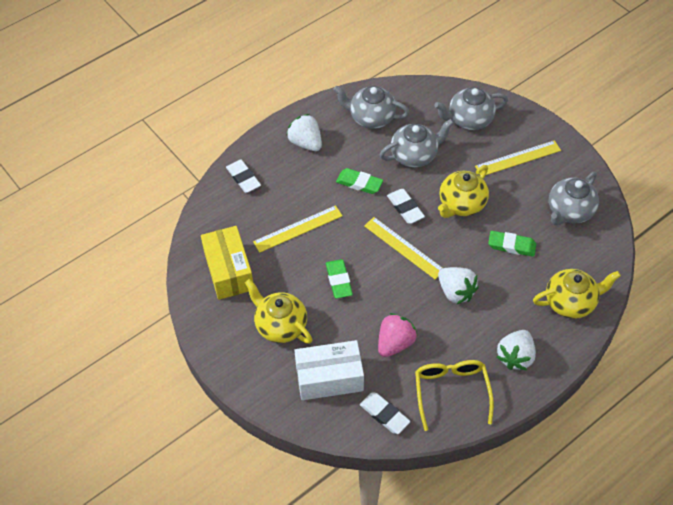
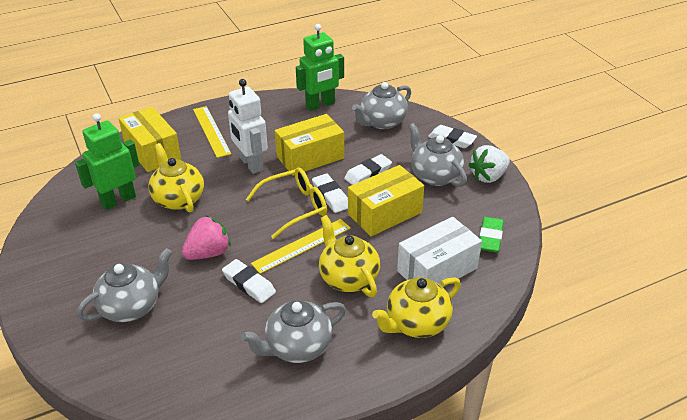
green eraser: [326,259,353,298] [336,168,383,194] [488,231,536,257] = 3 -> [480,217,504,253] = 1
green robot: none = 0 -> [75,113,139,210] [296,24,344,111] = 2
white eraser: [226,160,261,193] [360,392,410,434] [387,189,425,224] = 3 -> [222,259,276,303] [312,174,348,213] [344,154,392,185] [428,125,477,148] = 4
white robot: none = 0 -> [228,79,268,174] = 1
white strawberry: [286,114,322,151] [438,267,479,304] [497,330,536,370] = 3 -> [468,145,510,183] = 1
yellow box: [201,226,253,300] = 1 -> [119,107,181,172] [275,114,344,176] [348,165,424,236] = 3
yellow ruler: [253,205,343,253] [364,217,443,279] [475,140,561,175] = 3 -> [193,106,231,158] [251,219,351,274] = 2

